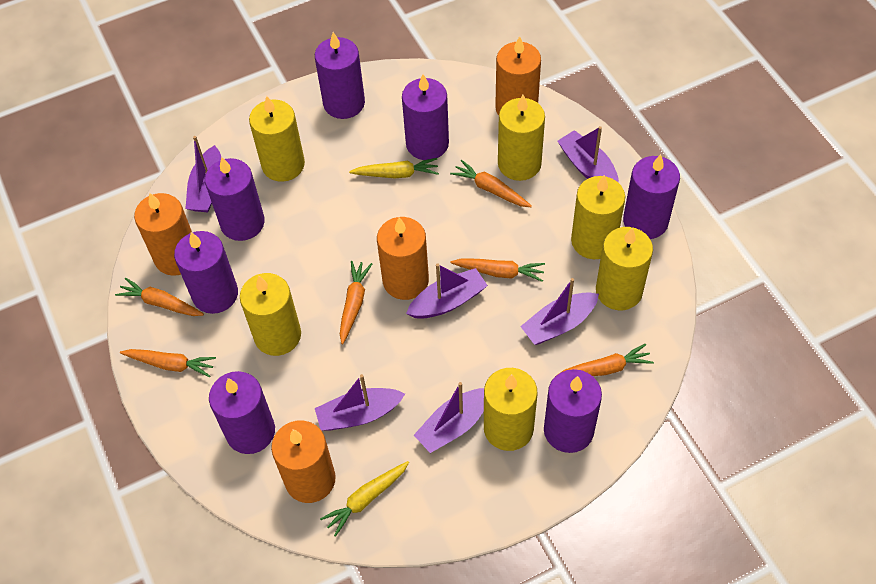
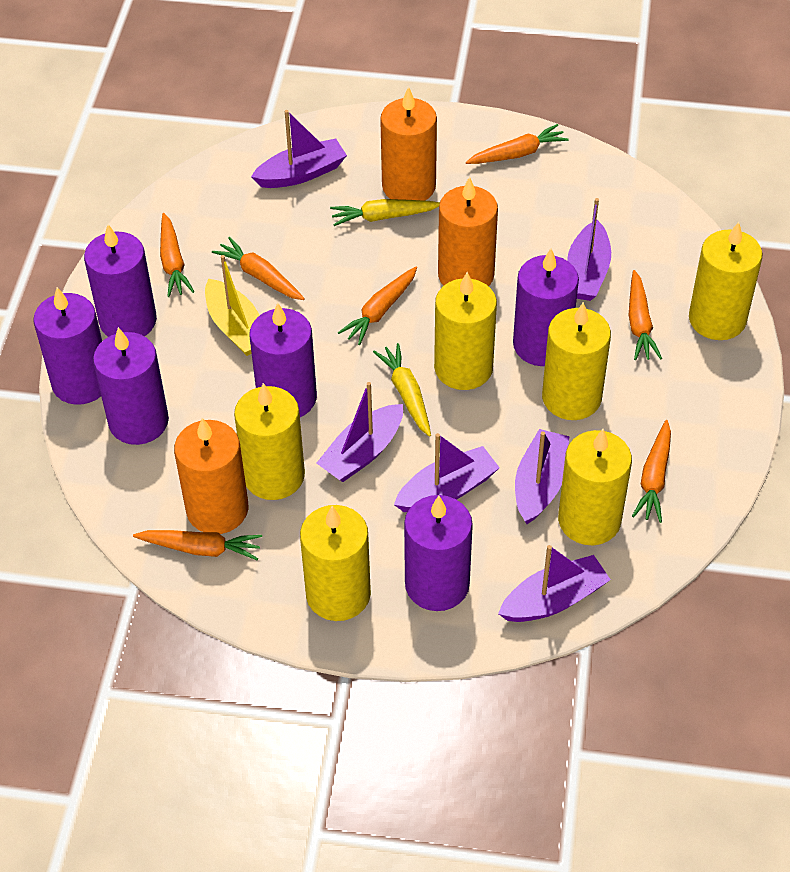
orange candle: [134,193,192,276] [271,421,336,503] [377,217,429,300] [495,36,541,115] = 4 -> [174,418,248,534] [380,86,437,201] [438,176,498,286] = 3
orange carrot: [115,278,204,316] [120,349,216,377] [340,261,372,344] [450,160,532,207] [450,258,545,282] [560,344,654,376] = 6 -> [133,530,262,560] [160,213,195,297] [212,237,305,300] [338,266,417,345] [466,124,569,164] [629,270,662,360] [632,420,671,523] = 7
purple candle: [174,231,238,314] [205,157,265,241] [209,371,275,454] [315,32,365,119] [402,74,449,160] [544,369,602,453] [623,154,680,239] = 7 -> [33,287,102,405] [84,224,157,337] [93,327,169,445] [249,303,317,417] [404,495,473,611] [513,248,579,366] = 6
yellow boat: none = 0 -> [205,255,260,356] = 1

